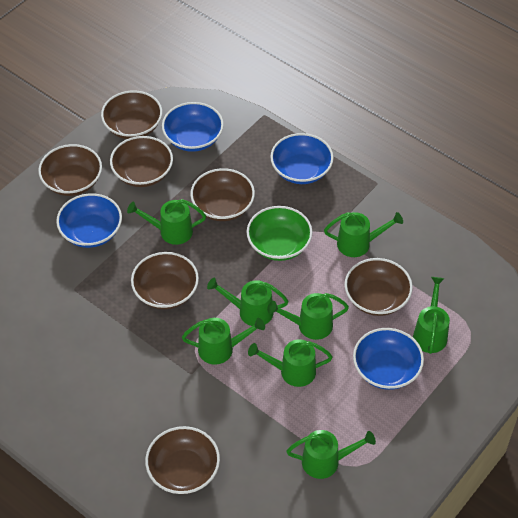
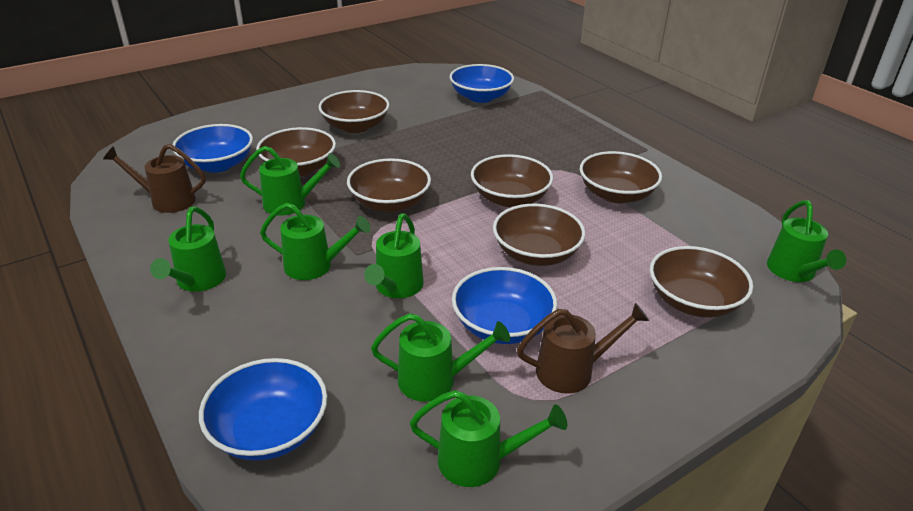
brown watering can: none = 0 -> [103,144,206,213] [517,303,649,394] = 2
green bowl: [247,206,313,261] = 1 -> none = 0
green watering can: [127,199,206,245] [182,318,265,365] [207,278,288,326] [248,339,333,387] [267,293,349,340] [286,430,376,479] [324,212,403,257] [413,277,450,354] = 8 -> [150,207,226,292] [240,146,340,216] [260,203,371,280] [364,214,424,298] [371,313,510,402] [410,390,567,487] [767,200,846,282] = 7

